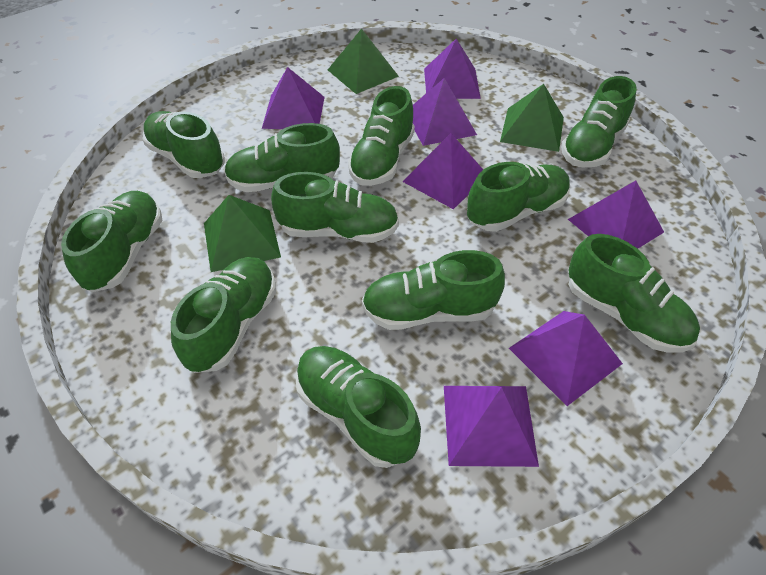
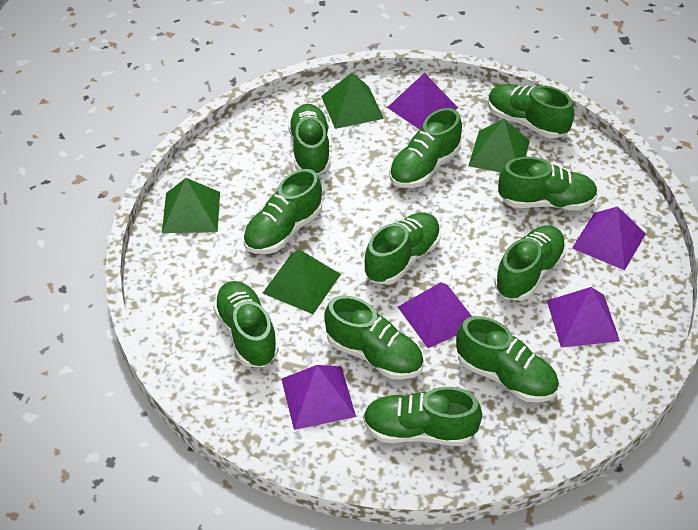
green pyramid: [204,195,281,272] [328,29,399,94] [500,84,564,152] = 3 -> [162,178,220,233] [263,250,341,314] [321,73,384,129] [468,119,530,172] = 4
purple pyramid: [262,67,325,129] [402,133,483,209] [413,78,477,146] [424,39,481,99] [444,386,539,467] [509,311,623,406] [568,181,664,249] = 7 -> [281,365,356,430] [387,73,458,130] [398,282,472,348] [547,287,620,348] [572,207,646,270] = 5

